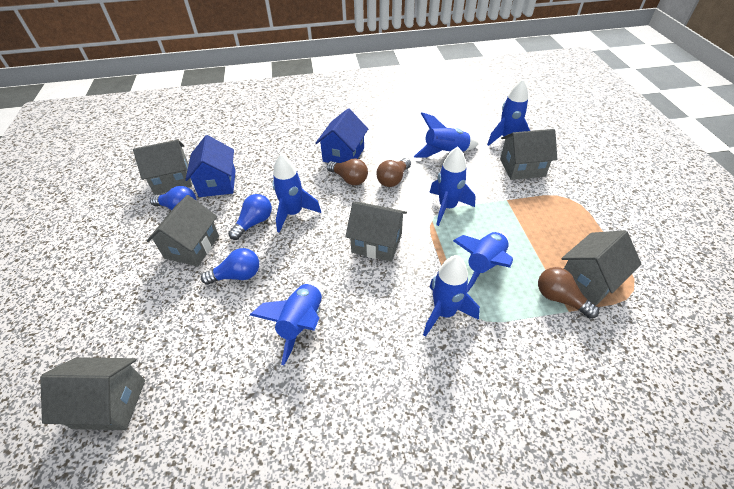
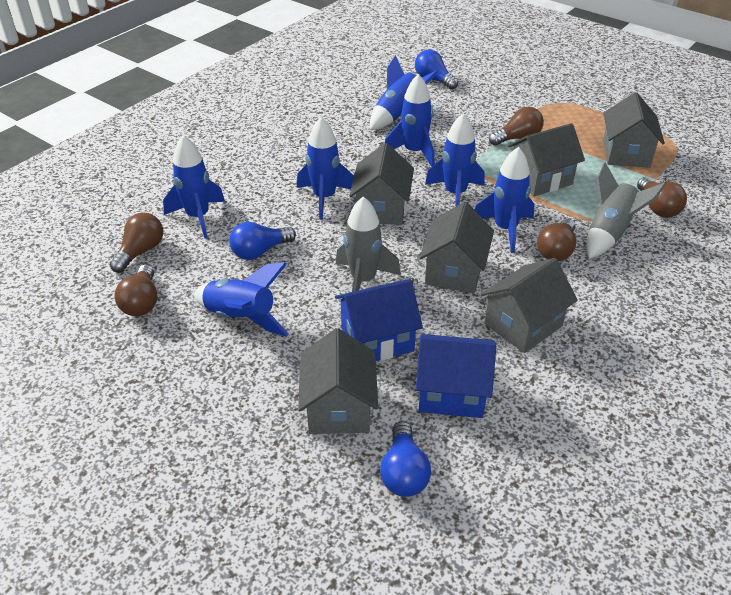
brown light bulb: [327,159,368,185] [376,158,411,187] [538,267,599,319] = 3 -> [110,212,163,273] [114,264,157,316] [489,107,544,146] [537,219,576,261] [637,177,687,218] = 5
grey rocket: none = 0 -> [336,196,401,292] [586,162,666,259] = 2

